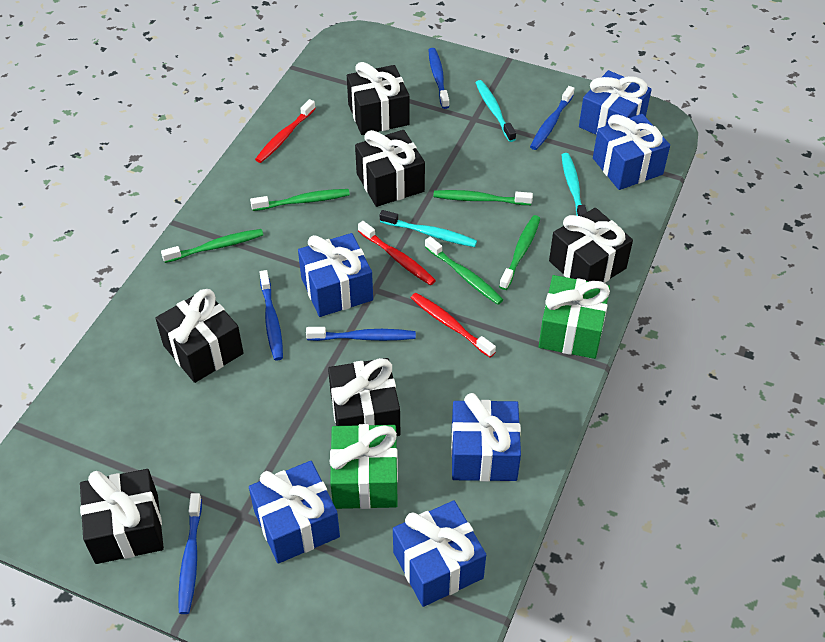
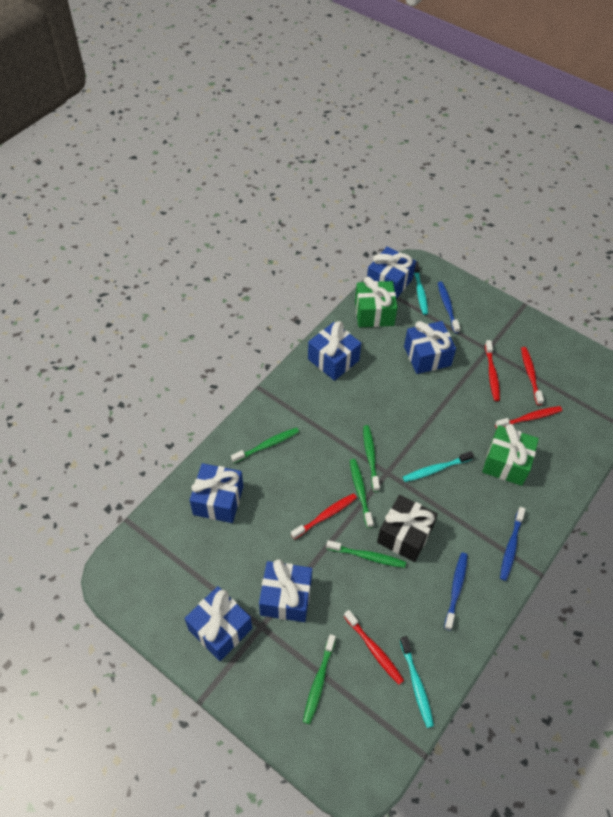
black gift: [80,469,164,564] [155,289,244,383] [328,358,400,436] [347,62,409,135] [355,130,425,207] [549,208,633,283] = 6 -> [377,495,438,562] = 1
blue toothbrush: [178,493,202,614] [259,270,283,361] [306,327,416,341] [429,48,449,109] [530,86,574,150] = 5 -> [438,282,460,333] [444,553,468,630] [500,507,526,581] = 3
red toothbrush: [255,99,316,163] [358,221,436,285] [411,293,496,357] = 3 -> [291,493,357,540] [344,610,404,685] [485,340,500,401] [495,406,562,429] [521,347,544,405] = 5

